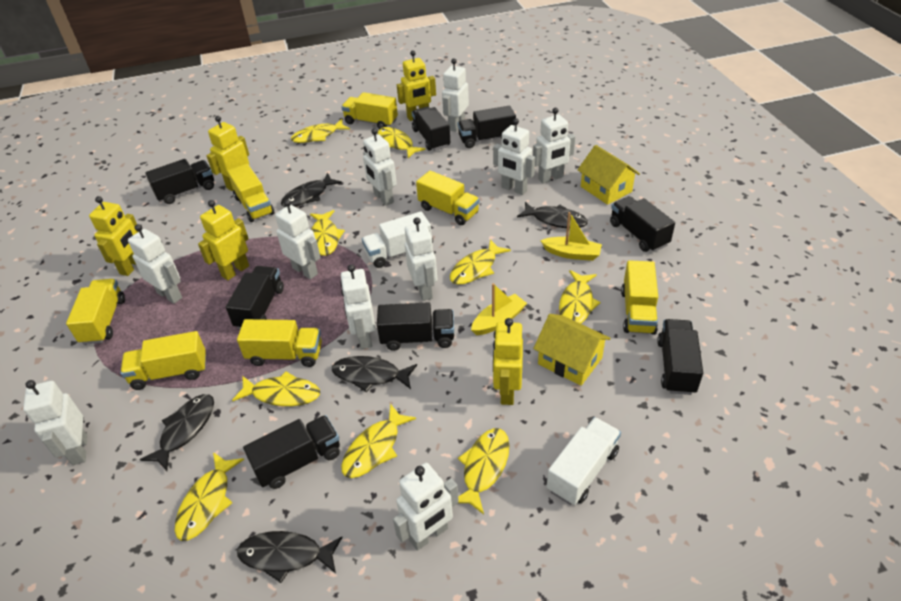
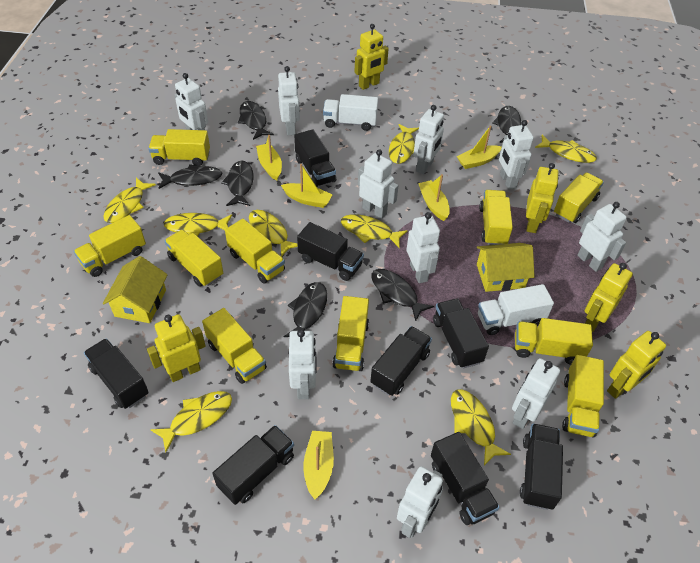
black fish: [140,394,214,471] [237,531,342,583] [281,173,342,207] [332,356,417,392] [517,202,588,229] = 5 -> [158,164,222,189] [221,161,254,206] [238,101,274,140] [283,282,327,337] [371,269,434,321] [492,106,521,143] = 6
yellow boat: [471,283,527,335] [540,212,602,261] = 2 -> [256,135,282,181] [281,164,333,208] [303,431,334,500] [418,174,450,221] [457,125,502,169] = 5
yellow fish: [175,452,244,541] [232,371,320,406] [291,119,350,143] [310,210,345,256] [341,404,416,478] [378,127,426,158] [450,239,511,285] [458,428,509,514] [559,270,601,324] = 9 -> [103,177,156,223] [151,391,232,453] [163,213,232,236] [249,210,298,257] [341,214,408,247] [389,124,419,164] [451,389,511,466] [535,135,597,163] = 8
yellow truck: [66,279,125,345] [120,331,206,390] [227,164,274,222] [237,319,322,367] [342,92,398,129] [416,171,480,225] [621,260,658,335] = 7 -> [73,215,146,277] [148,129,210,166] [164,229,223,287] [202,308,267,384] [225,218,285,283] [332,296,369,371] [479,190,513,245] [515,318,593,365] [554,172,604,223] [562,355,604,438] = 10

